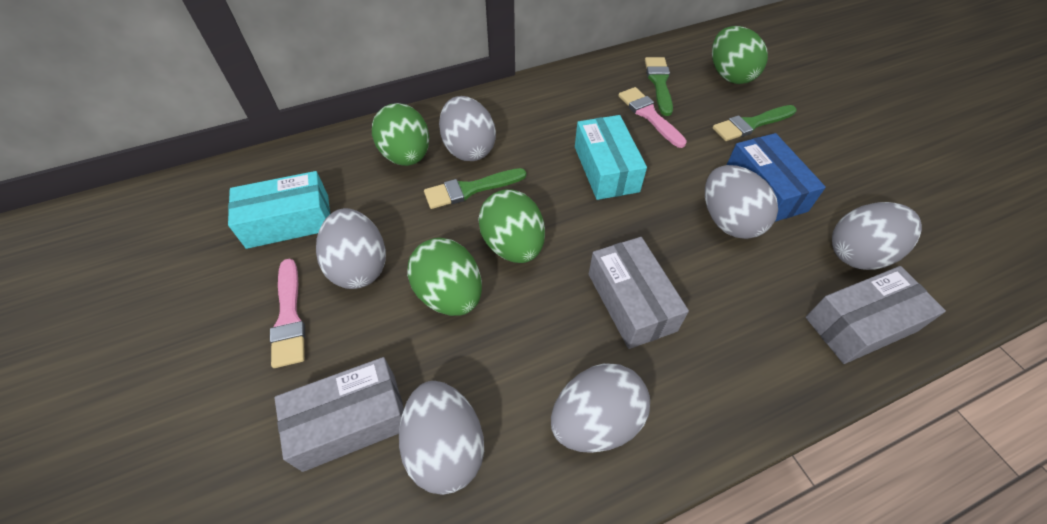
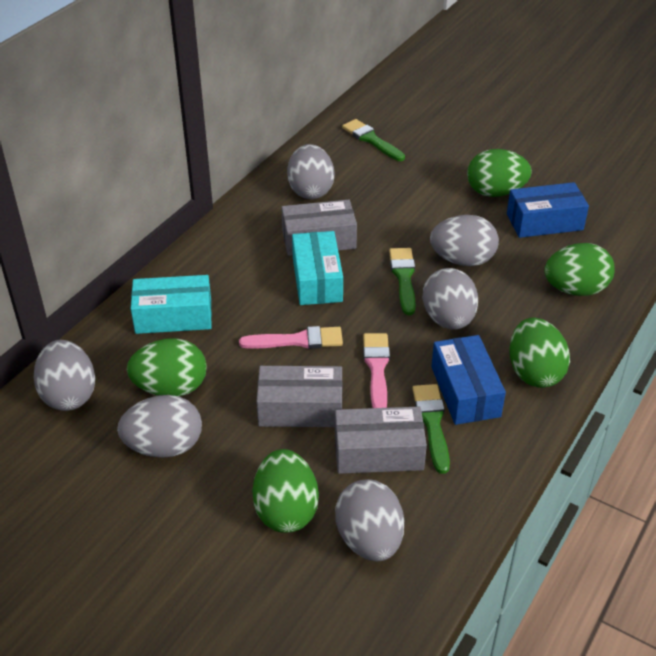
blue box: [727,133,826,222] = 1 -> [431,335,506,425] [507,182,589,238] = 2
green egg: [372,103,429,166] [407,238,482,316] [478,189,545,263] [712,26,768,84] = 4 -> [127,338,207,396] [252,449,319,533] [467,149,532,197] [509,318,570,388] [544,243,615,296] = 5

